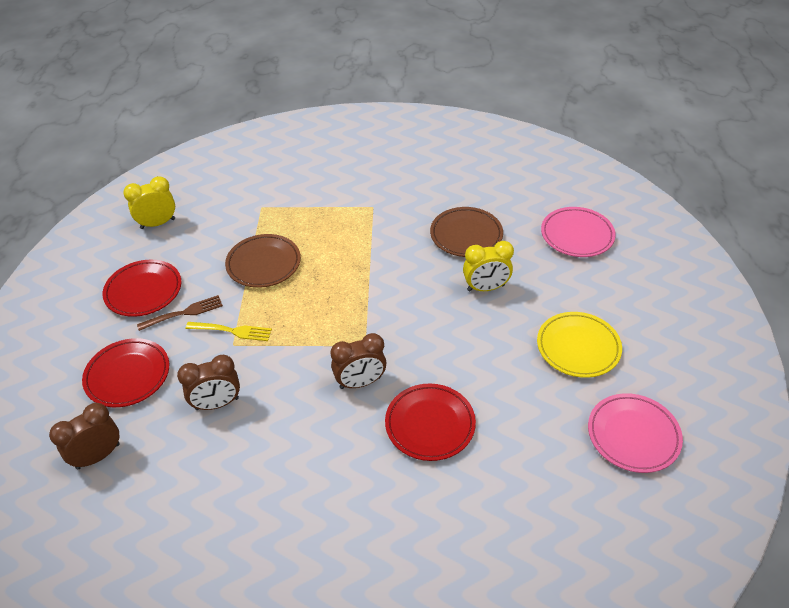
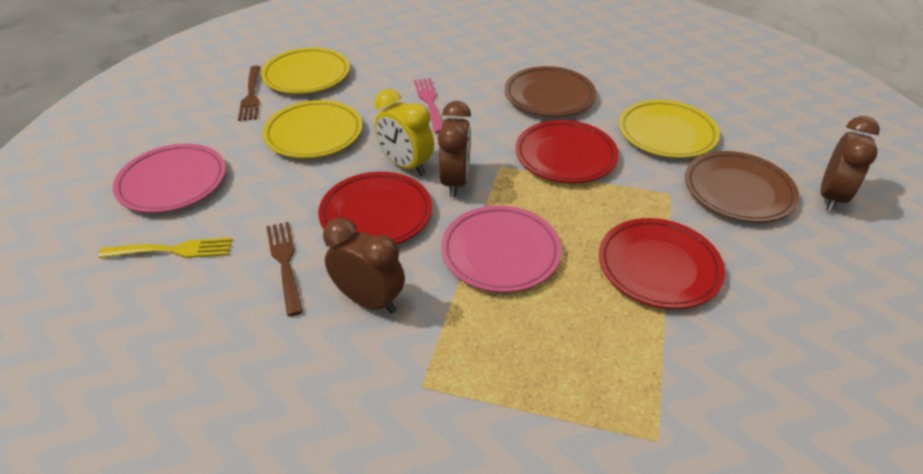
brown fork: [137,295,223,331] = 1 -> [238,66,261,121] [266,222,303,316] = 2
pink fork: none = 0 -> [414,78,443,133] = 1
yellow clock: [123,176,175,229] [463,241,514,291] = 2 -> [374,89,434,176] = 1
yellow plate: [537,312,622,378] = 1 -> [261,47,350,94] [263,100,362,159] [619,100,720,158] = 3

